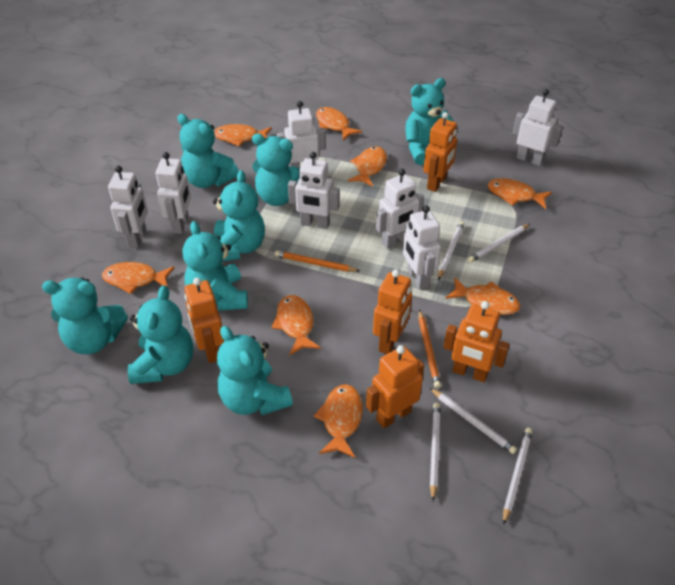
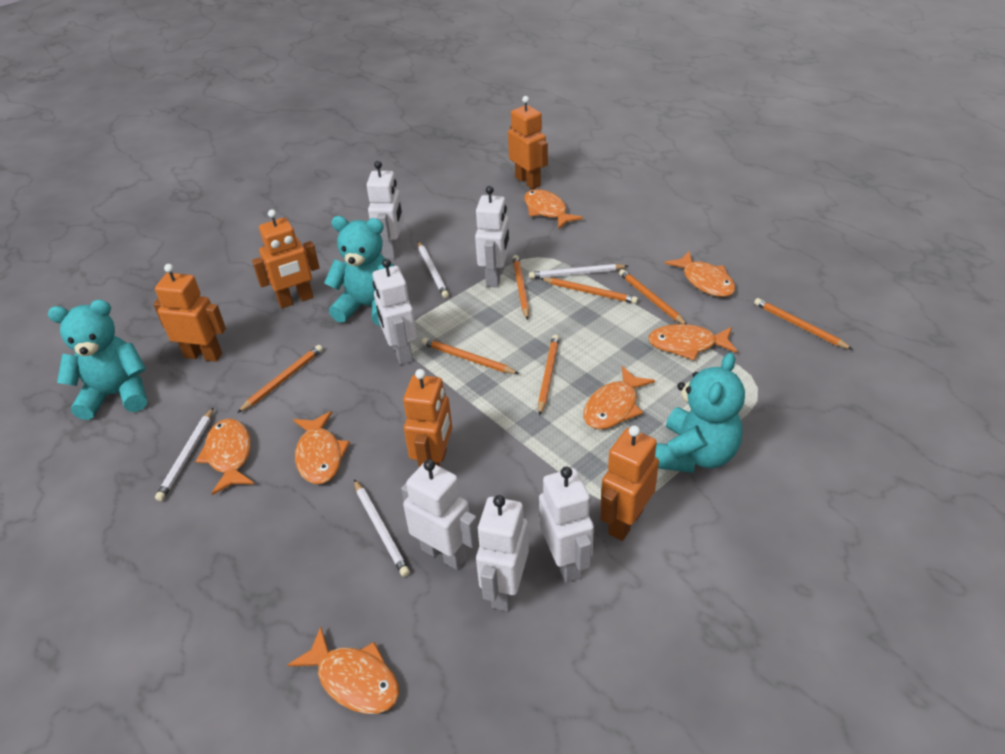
orange fish: [102,262,175,294] [214,124,272,146] [272,295,321,355] [314,384,363,458] [316,107,363,140] [348,146,387,187] [445,278,520,315] [488,178,552,209] = 8 -> [195,419,254,495] [288,627,399,714] [293,411,350,484] [524,189,583,229] [583,366,655,429] [648,324,737,361] [664,251,736,297] = 7
orange pencil: [275,250,359,272] [419,309,441,389] = 2 -> [237,345,323,413] [422,338,519,374] [512,255,529,320] [538,335,559,416] [540,278,638,304] [619,269,687,324] [754,298,853,350] = 7
turquoise teddy bear: [42,278,128,354] [128,285,193,384] [177,114,239,188] [183,221,248,311] [213,170,265,261] [217,326,293,415] [252,133,300,206] [405,78,454,165] = 8 -> [48,300,147,420] [324,216,394,326] [655,353,745,473] = 3
white pencil: [430,388,517,454] [430,403,441,501] [438,221,465,280] [468,224,530,263] [503,428,533,525] = 5 -> [155,407,214,501] [354,479,410,577] [418,241,449,298] [529,264,628,279] = 4
white robot: [108,166,148,248] [156,152,191,234] [277,101,325,168] [288,152,339,229] [376,169,424,249] [403,205,441,289] [513,89,563,166] = 7 -> [366,161,404,259] [373,259,417,365] [401,459,479,570] [475,186,510,287] [476,495,529,611] [539,467,594,583] = 6

